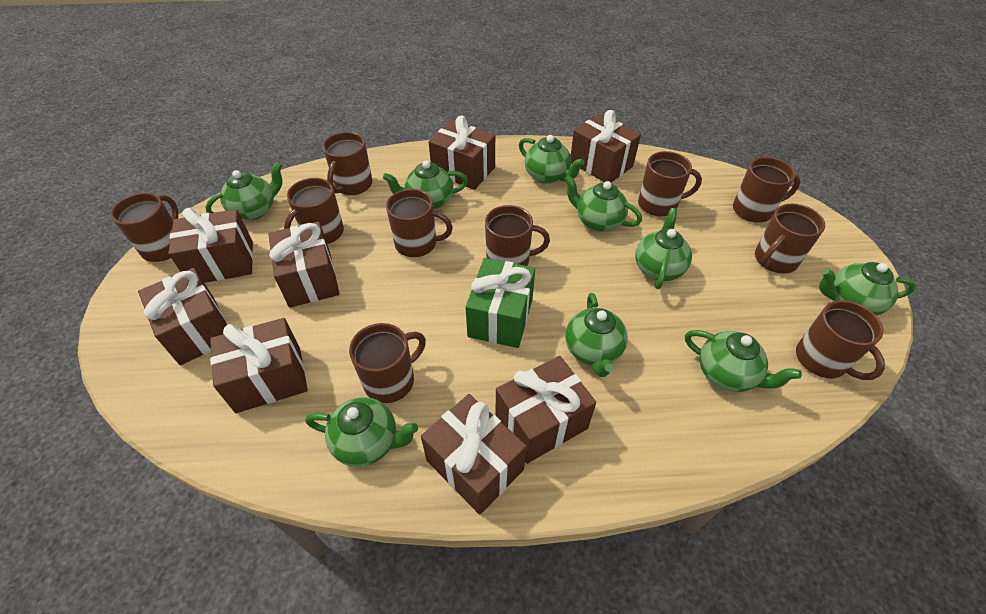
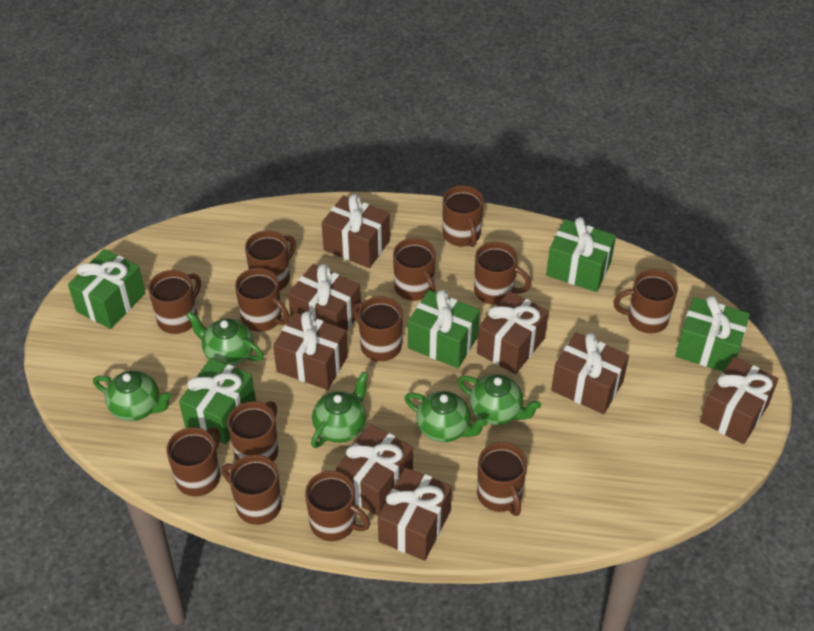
brown mug: [111,193,178,262] [284,178,344,244] [323,132,372,195] [349,323,426,403] [386,189,453,257] [485,205,550,266] [638,151,702,216] [733,157,800,223] [755,204,825,273] [796,300,885,380] = 10 -> [148,270,201,334] [166,427,220,496] [222,455,282,525] [228,401,278,462] [235,268,289,332] [245,230,296,291] [305,471,370,541] [352,296,403,361] [393,238,436,301] [443,185,484,247] [474,242,531,305] [477,442,527,516] [613,269,678,333] = 13
green gift: [466,258,535,348] = 1 -> [68,249,145,329] [179,358,256,444] [408,290,480,368] [546,217,616,292] [675,296,750,371] = 5
green teapot: [205,162,283,220] [305,397,418,467] [383,160,468,210] [519,135,585,184] [564,175,642,232] [566,293,628,377] [635,208,692,289] [685,330,802,392] [819,262,916,316] = 9 -> [93,371,172,421] [186,311,264,366] [311,372,368,448] [405,391,488,442] [458,374,541,425] = 5

